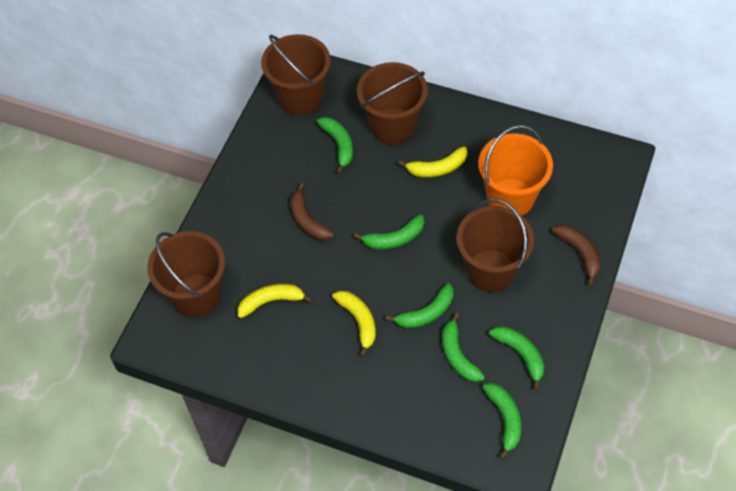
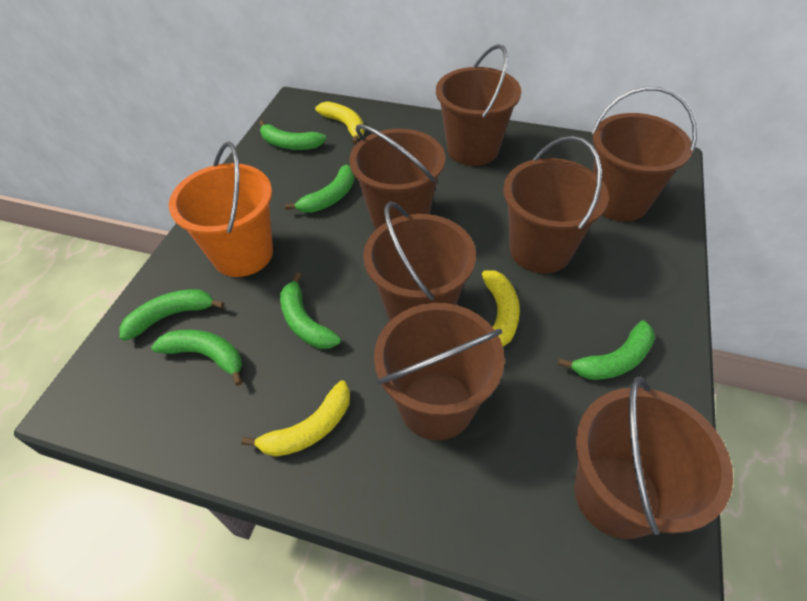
brown banana: [290,182,334,240] [552,224,601,286] = 2 -> none = 0
brown bucket: [147,231,225,317] [261,34,331,116] [357,62,428,145] [457,198,534,292] = 4 -> [349,124,445,229] [363,201,476,321] [374,303,505,440] [436,44,521,166] [503,136,609,274] [574,377,733,539] [592,87,697,222] = 7

